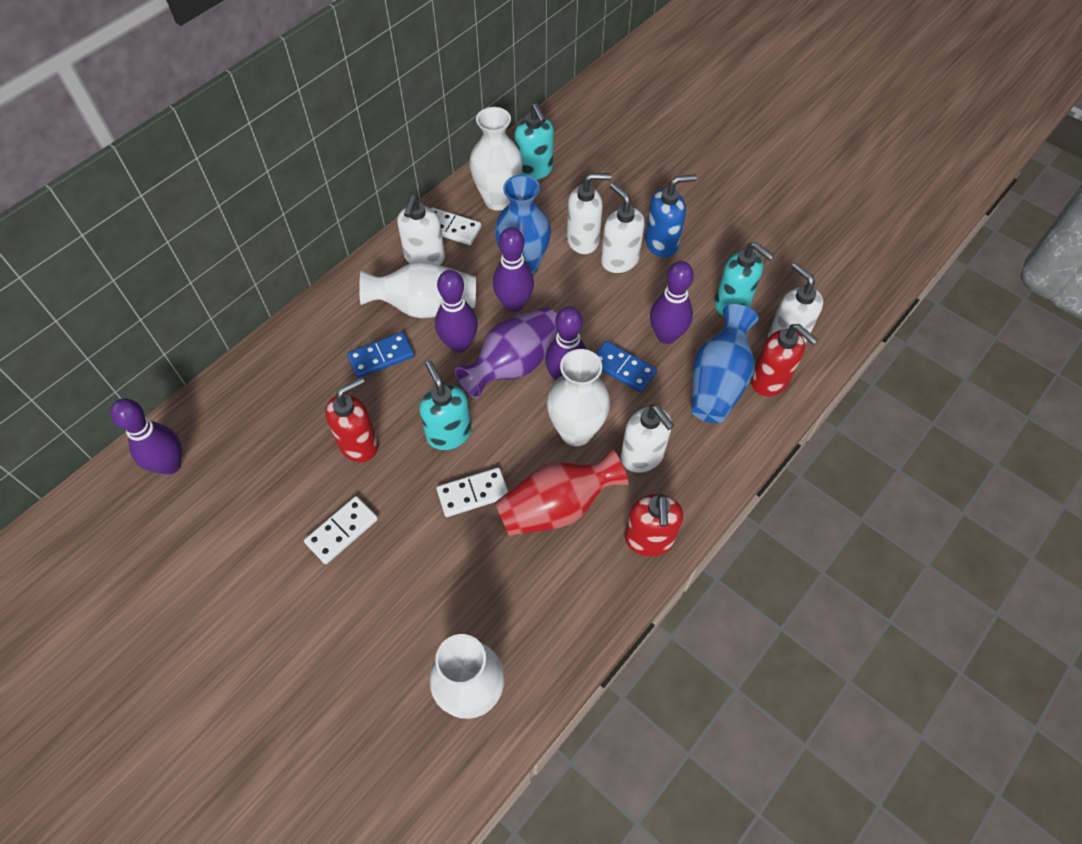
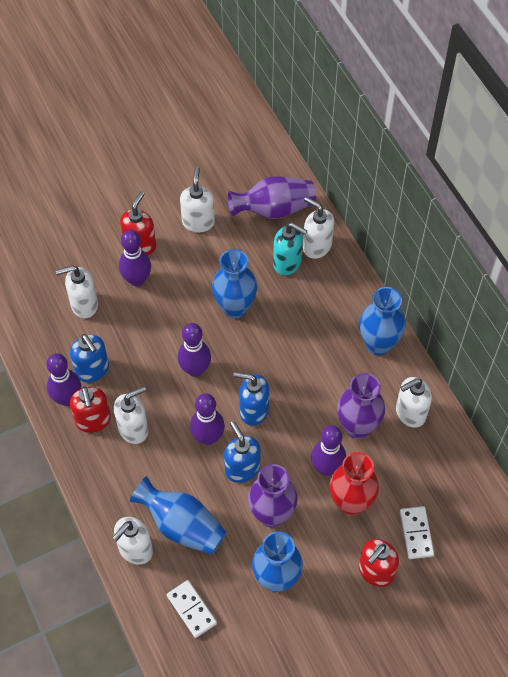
blue domino: [347,332,415,378] [595,341,657,393] = 2 -> none = 0
blue soap dispenser: [645,174,697,258] = 1 -> [70,334,109,383] [224,421,260,483] [234,372,269,426] = 3
blue vase: [495,175,551,275] [692,304,758,423] = 2 -> [130,476,227,555] [212,249,257,319] [252,531,303,592] [360,287,406,355] = 4
purple vase: [455,307,558,398] = 1 -> [227,176,316,219] [248,464,298,527] [337,373,385,439] = 3
turquoise soap dispenser: [419,361,472,450] [515,103,554,180] [715,242,775,316] = 3 -> [273,222,307,275] = 1
white domino: [304,496,378,564] [431,207,481,245] [436,467,508,517] = 3 -> [167,580,217,638] [400,506,434,559] = 2
white soap dispenser: [397,195,445,265] [567,173,612,254] [601,183,645,273] [621,404,674,473] [768,262,823,343] = 5 -> [56,265,98,318] [112,517,153,565] [114,386,148,444] [180,166,215,232] [303,197,334,259] [396,377,432,428] = 6
white vase: [359,261,476,318] [429,634,505,719] [470,107,523,211] [547,349,610,446] = 4 -> none = 0

